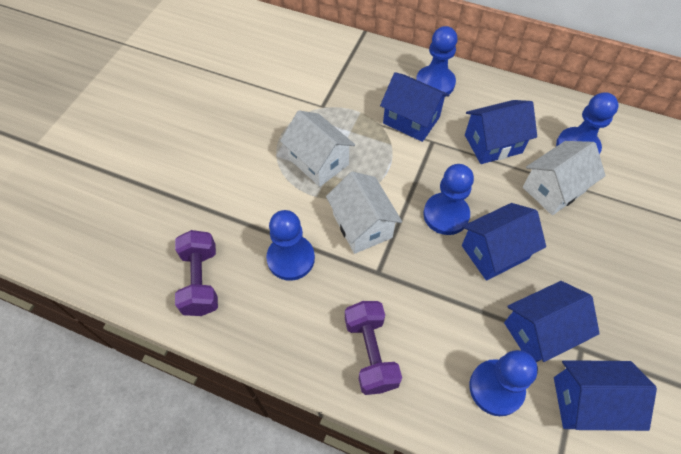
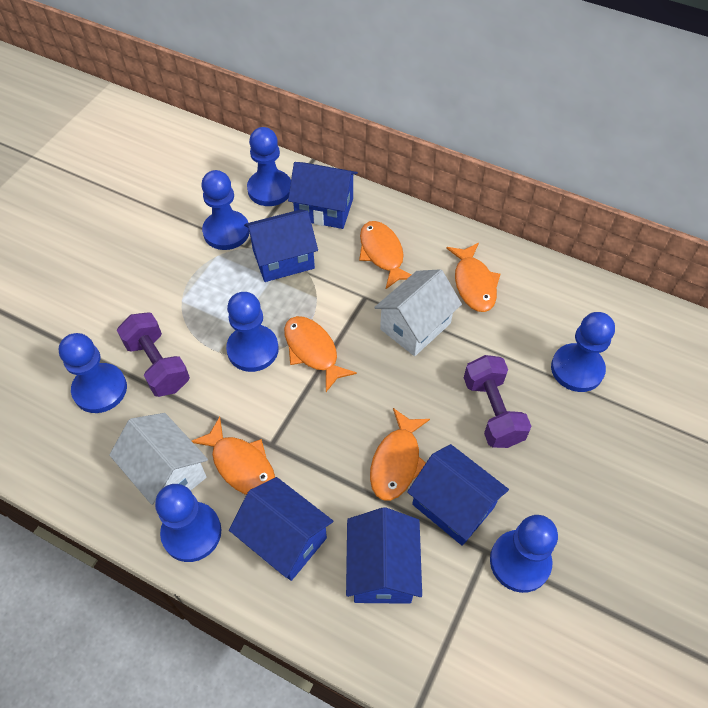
blue pawn: [266,210,315,281] [416,26,458,97] [423,164,474,235] [470,350,538,416] [556,92,619,155] = 5 -> [59,333,127,413] [155,484,222,562] [201,170,250,250] [226,292,279,372] [247,127,291,206] [490,515,558,593] [551,312,615,392] = 7
orange fish: none = 0 -> [192,417,275,495] [284,316,357,392] [359,221,411,289] [370,408,430,501] [446,243,500,312] = 5
white house: [280,110,355,187] [326,171,402,254] [523,141,606,215] = 3 -> [109,413,208,505] [374,269,462,356] = 2

